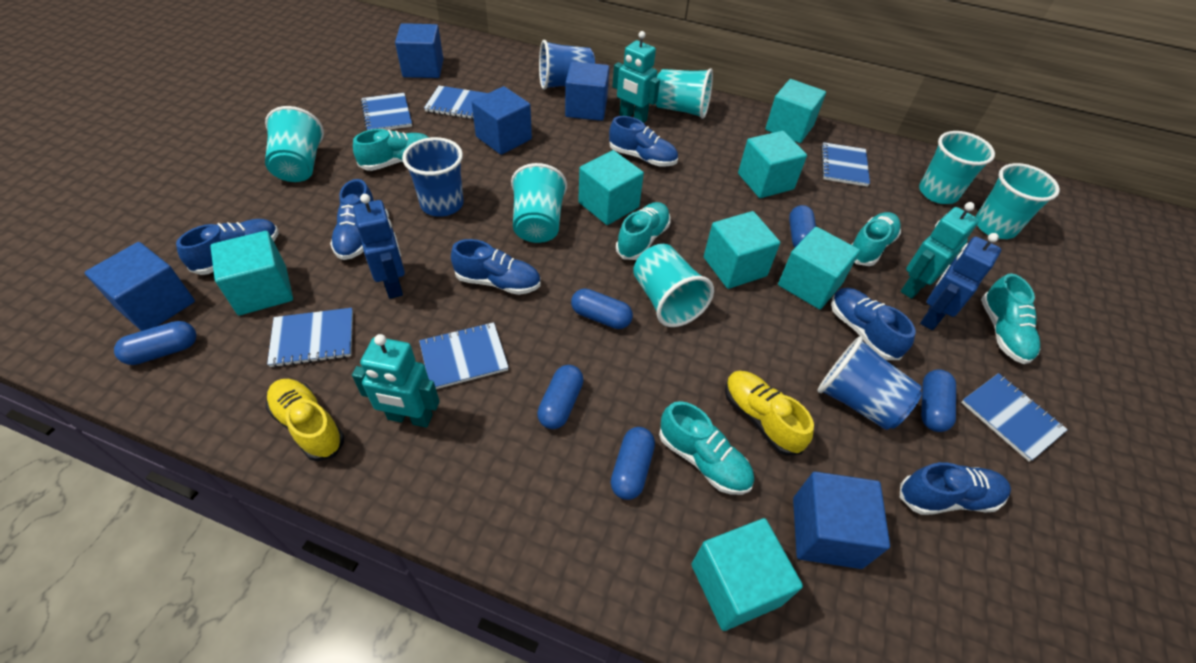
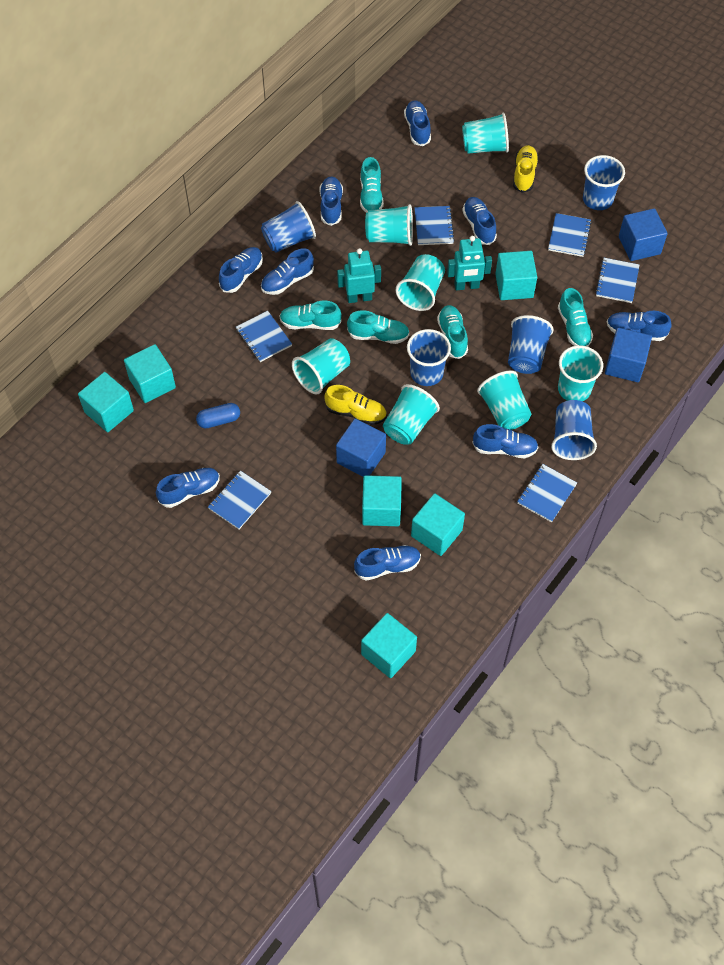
blue capsule: [114,321,196,365] [537,365,584,429] [571,289,633,329] [611,427,655,500] [789,205,816,247] [921,369,956,432] = 6 -> [196,403,240,429] = 1
blue cube: [85,242,195,331] [395,23,443,78] [472,86,532,155] [565,61,609,121] [793,472,890,569] = 5 -> [336,418,386,477] [605,327,652,382] [619,208,668,261] = 3
blue cup: [402,137,464,217] [539,40,595,90] [817,336,922,430] = 3 -> [261,201,316,253] [407,329,451,386] [508,315,554,374] [551,400,597,460] [583,155,625,210] = 5
blue robot: [353,194,405,299] [920,233,1001,330] = 2 -> none = 0
blue shoe: [176,219,278,275] [330,179,374,260] [451,239,541,295] [609,116,678,167] [831,288,916,360] [900,462,1011,515] = 6 -> [156,468,220,508] [219,247,263,293] [261,248,314,295] [319,176,343,226] [354,545,421,581] [404,100,431,146] [462,197,497,245] [472,424,538,458] [607,311,672,341] = 9
turquoise cube: [210,231,293,315] [578,150,644,225] [692,518,803,631] [704,211,780,289] [738,131,807,198] [765,79,826,143] [778,227,860,309] = 7 -> [78,372,134,432] [124,344,176,403] [361,613,417,678] [362,475,402,526] [411,493,465,556] [495,251,537,300] = 6
turquoise cup: [265,106,324,182] [511,163,567,243] [633,244,714,327] [655,68,713,119] [919,131,995,204] [975,163,1060,239] = 6 -> [292,338,350,395] [365,204,413,246] [383,384,440,445] [395,254,445,311] [462,113,509,154] [477,370,531,430] [558,345,603,401] = 7
turquoise robot: [352,334,440,427] [612,31,660,123] [901,202,979,299] = 3 -> [337,248,381,303] [447,236,492,290] = 2

